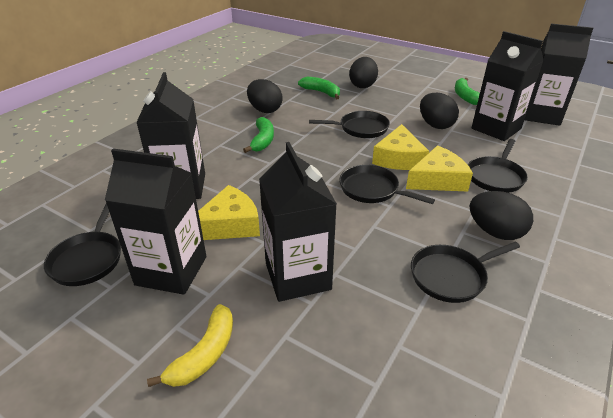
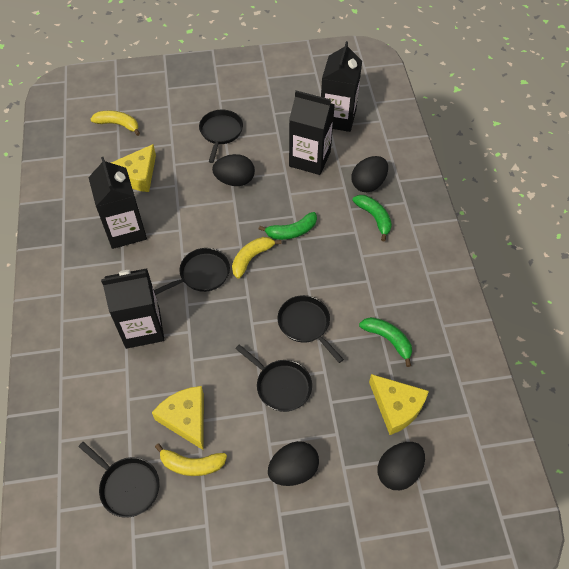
black carton: [105,148,206,295] [136,72,205,199] [259,142,337,302] [472,31,544,141] [524,24,593,126] = 5 -> [88,157,147,249] [101,268,164,349] [289,91,335,175] [321,41,362,132] = 4
yellow banana: [147,304,233,387] = 1 -> [91,111,140,136] [155,443,227,476] [232,237,282,279] = 3

